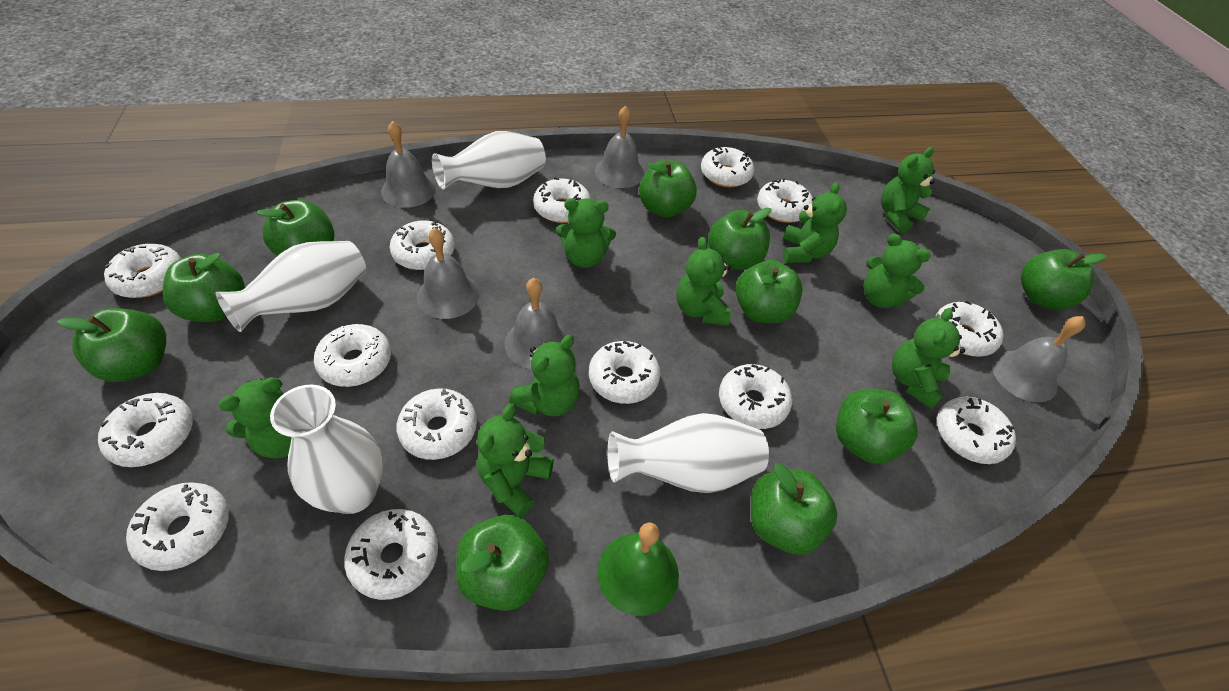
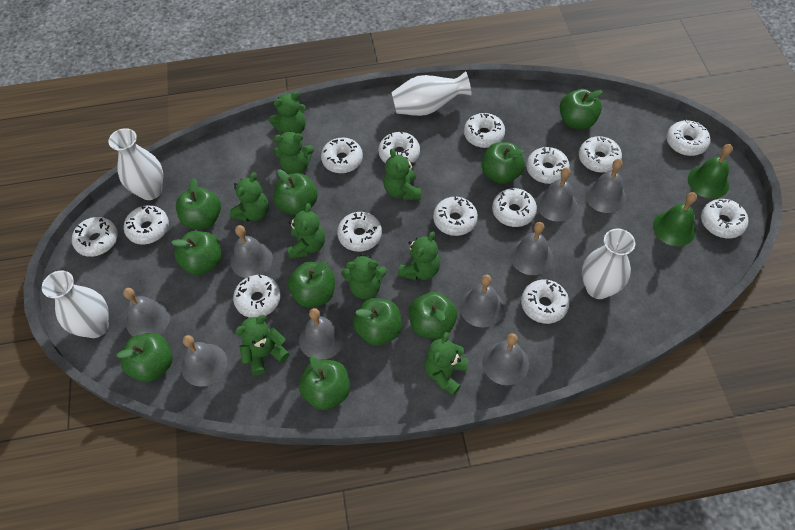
green bell: [597,522,679,616] = 1 -> [653,192,697,246] [688,144,733,199] = 2
grey bell: [381,121,436,208] [417,228,480,319] [505,278,567,369] [595,106,645,188] [992,316,1086,402] = 5 -> [123,288,170,337] [181,335,227,387] [230,225,273,278] [299,308,344,360] [460,275,504,327] [482,333,529,385] [510,222,553,275] [536,167,577,222] [585,159,626,213] = 9

